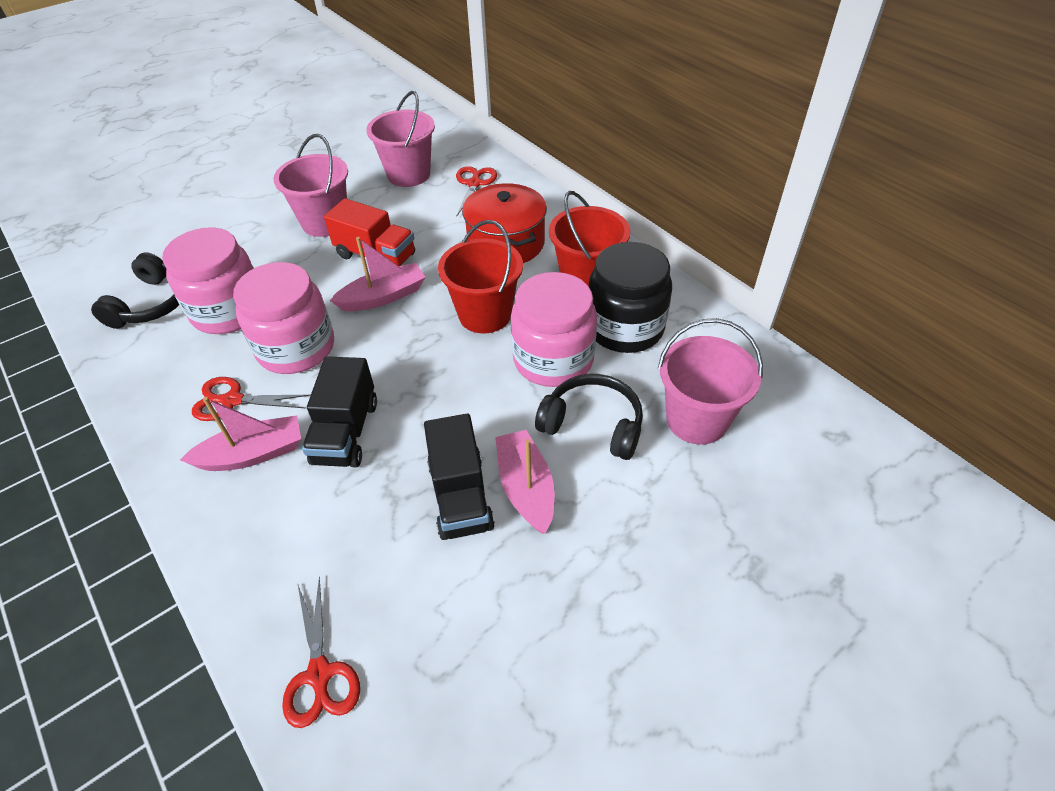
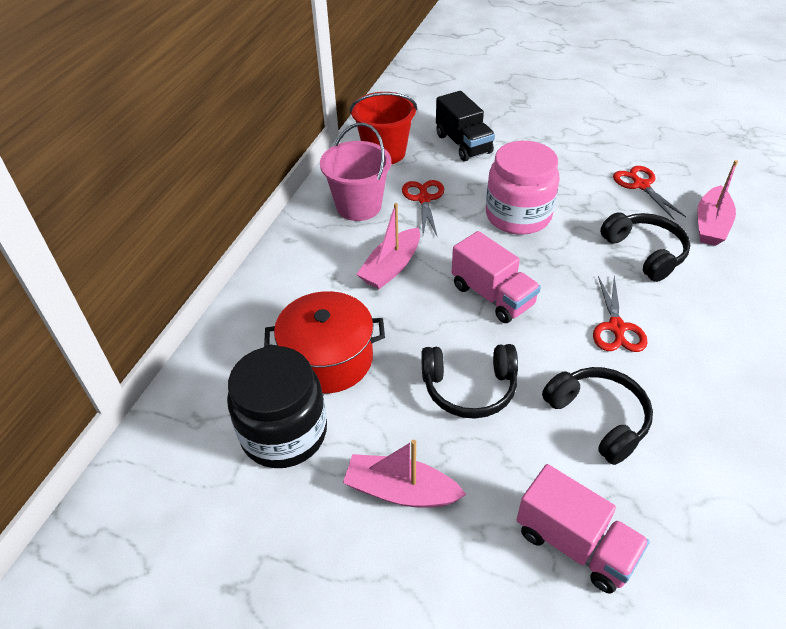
black headphones: [91,252,179,329] [535,374,643,460] = 2 -> [421,344,518,419] [542,367,653,465] [600,212,690,282] = 3
black truck: [302,356,377,467] [424,414,495,540] = 2 -> [436,91,495,161] = 1
pink bucket: [273,134,348,237] [367,91,435,187] [658,318,763,445] = 3 -> [320,123,391,221] = 1
pink jar: [162,227,254,334] [233,262,334,374] [511,272,597,387] = 3 -> [486,141,560,235] = 1
pink truck: none = 0 -> [452,231,541,323] [517,464,650,593] = 2
red bucket: [438,220,523,333] [549,191,630,287] = 2 -> [349,92,417,164] = 1
red truck: [324,198,415,266] = 1 -> none = 0

